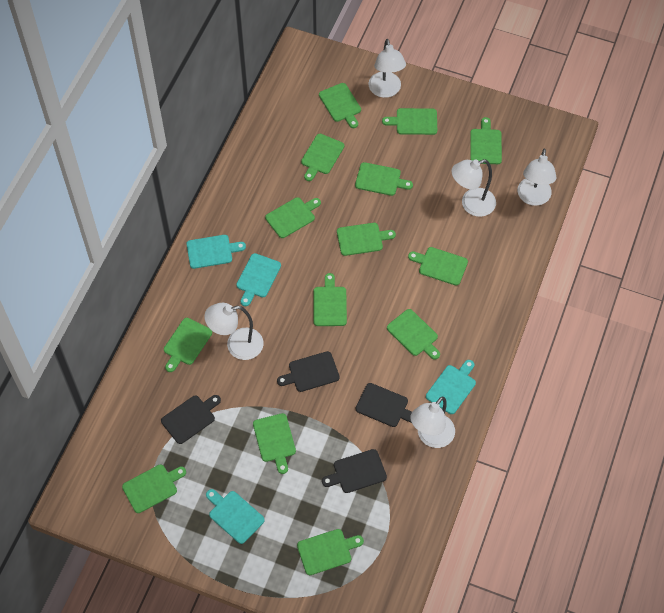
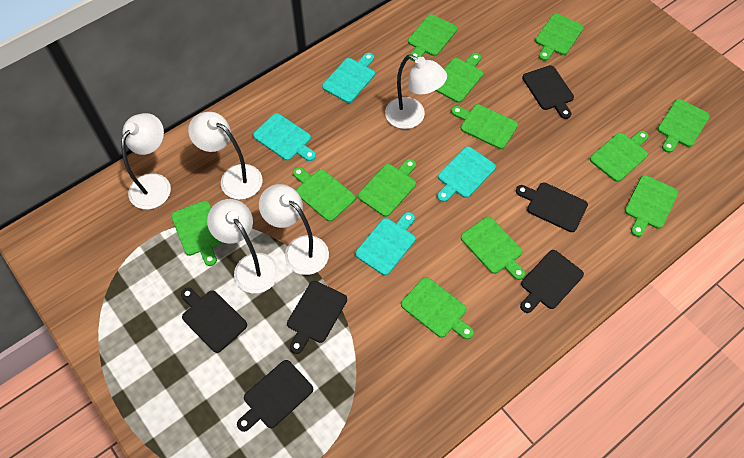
black cutting board: [161,395,221,444] [277,351,340,392] [322,449,387,493] [356,383,412,427] = 4 -> [181,288,247,353] [237,360,313,432] [287,281,347,354] [516,182,588,232] [520,250,584,313] [522,65,574,119] = 6
green cutting board: [122,464,186,513] [164,318,212,372] [253,413,296,474] [265,197,321,238] [297,529,364,575] [301,134,344,181] [313,273,347,326] [319,83,361,128] [337,223,396,256] [355,162,413,196] [382,108,437,135] [387,309,440,360] [408,247,468,286] [470,117,502,164] = 14 -> [171,201,223,266] [293,167,356,222] [358,159,416,217] [401,277,474,339] [408,14,457,62] [435,53,483,103] [451,104,518,149] [461,217,525,280] [535,13,584,61] [590,131,649,182] [625,175,678,237] [658,99,710,153] = 12

